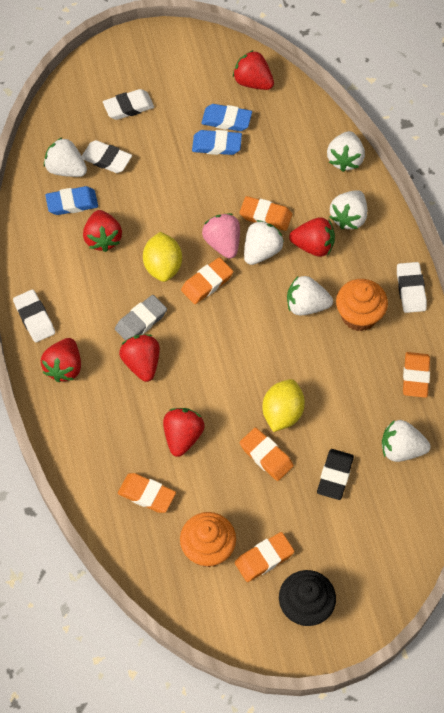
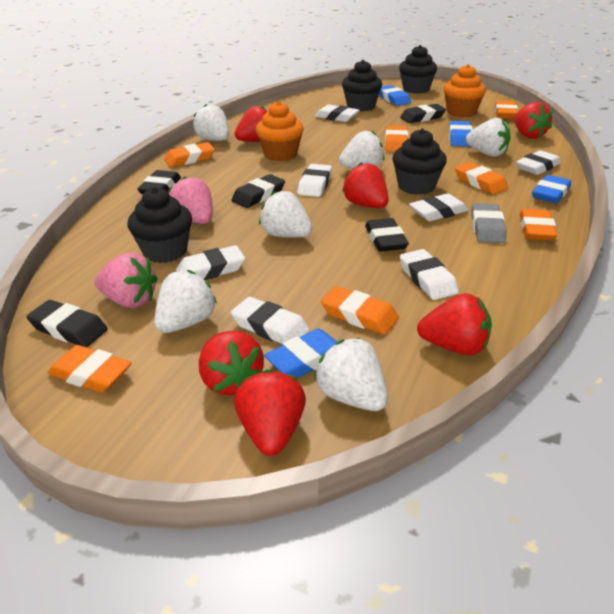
black cupcake: [279,570,336,626] = 1 -> [127,187,192,263] [342,60,382,111] [392,129,447,195] [399,45,437,94] = 4
black eraser: [317,449,354,500] = 1 -> [26,300,108,347] [137,170,181,194] [231,174,285,208] [365,218,409,252] [400,104,446,123] = 5
blue eraser: [45,186,98,215] [192,130,242,155] [201,104,252,131] = 3 -> [264,329,337,378] [379,85,411,106] [449,121,473,147] [532,175,571,203] = 4
orange eraser: [118,473,176,513] [181,257,233,304] [235,532,294,582] [240,196,292,231] [240,427,294,481] [403,352,430,398] = 6 -> [48,345,131,393] [164,142,215,167] [321,286,399,335] [385,126,408,152] [455,162,509,195] [495,101,518,119] [520,209,557,241] = 7
pink strawberry: [202,213,240,259] = 1 -> [95,252,158,308] [168,176,213,224] = 2
white eraser: [13,289,55,343] [82,140,132,173] [103,89,154,120] [397,262,427,313] = 4 -> [176,245,245,280] [231,297,310,344] [297,164,332,197] [315,105,359,122] [400,249,459,300] [409,193,468,221] [516,150,561,175] = 7
yellow lemon: [143,232,182,282] [262,379,305,432] = 2 -> none = 0

